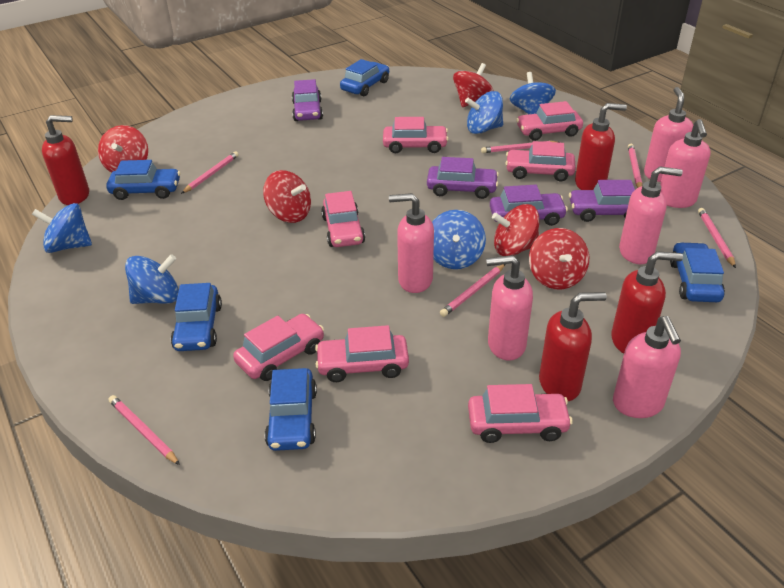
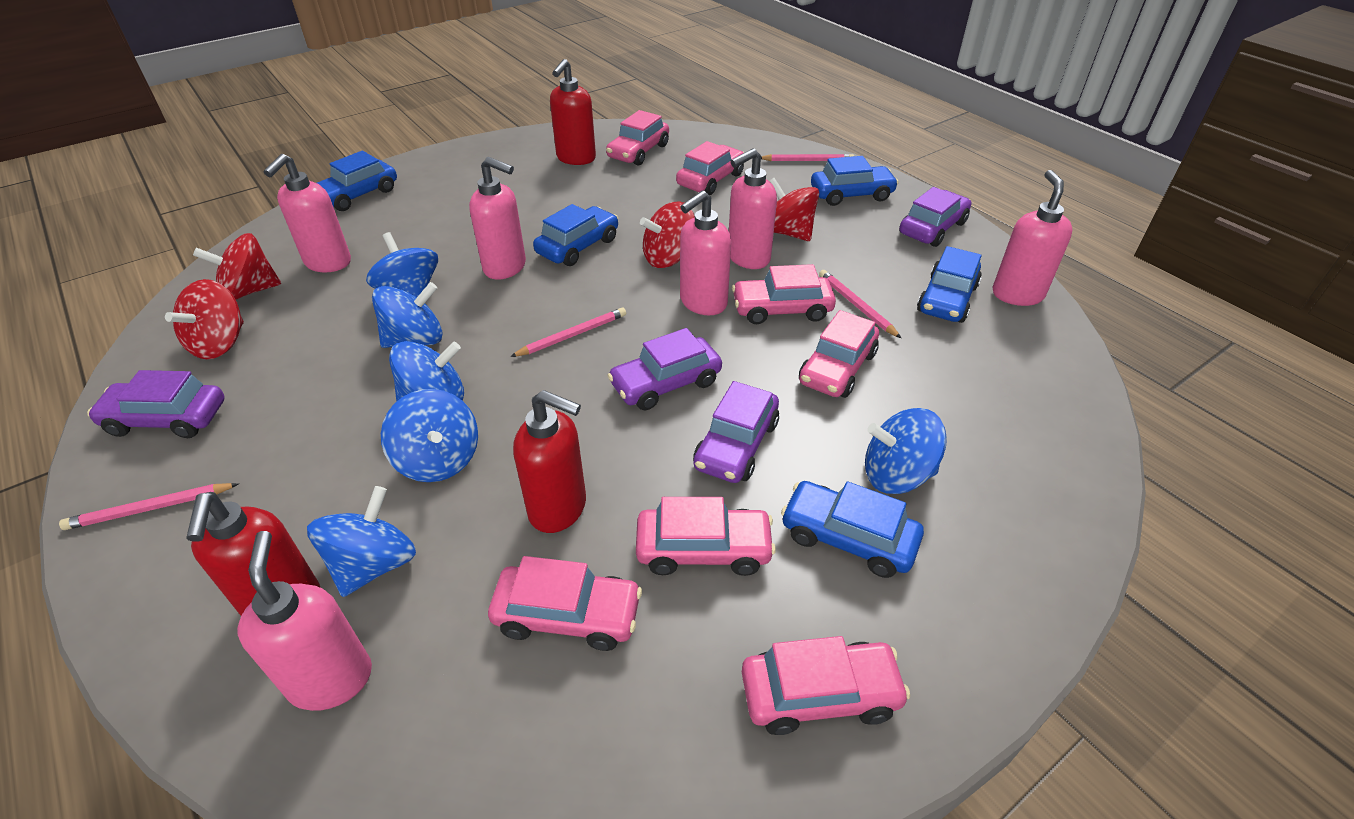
blue spinning top: [32,203,92,253] [125,254,179,304] [432,210,486,269] [465,91,503,134] [510,72,556,114] = 5 -> [307,486,416,597] [366,232,438,297] [372,282,443,348] [381,389,478,482] [389,341,464,402] [865,408,947,494] = 6
pink pencil: [109,395,180,465] [181,151,239,194] [440,264,505,317] [481,141,561,153] [628,144,642,188] [698,208,736,268] = 6 -> [59,483,238,530] [510,307,626,357] [761,154,854,161] [819,270,901,338] = 4
red soap dispenser: [42,115,89,205] [539,292,607,401] [575,103,627,190] [611,251,683,354] = 4 -> [186,492,321,616] [513,390,586,533] [550,59,596,165] = 3
red spinning top: [98,125,148,173] [263,170,311,223] [453,63,494,107] [492,204,539,256] [529,228,589,290] = 5 -> [165,279,244,359] [193,233,281,300] [640,201,695,268] [769,178,819,241] = 4

